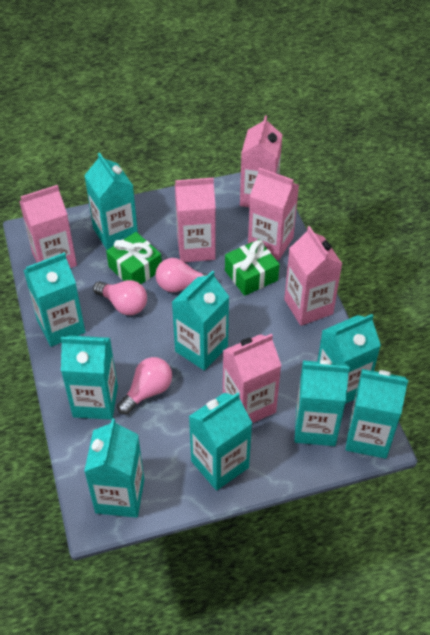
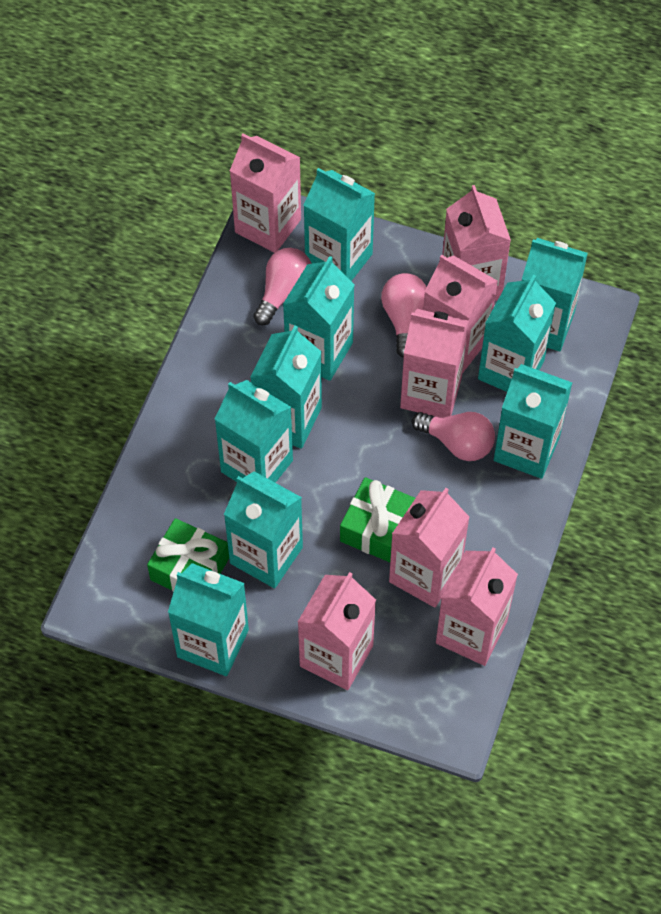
pink carton: [19,185,77,268] [175,178,216,262] [223,334,282,423] [240,115,282,208] [248,167,299,260] [284,226,342,326] = 6 -> [230,134,301,253] [298,572,376,690] [389,488,470,608] [400,309,469,417] [423,255,498,373] [436,547,518,666] [442,185,511,301] = 7

